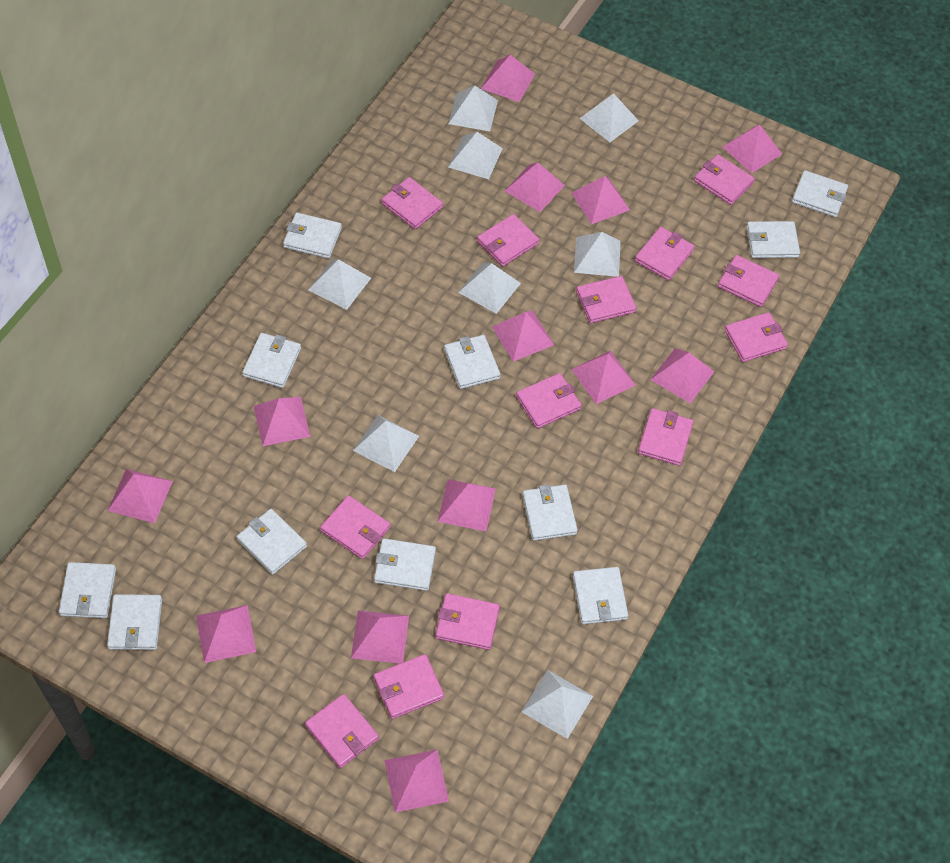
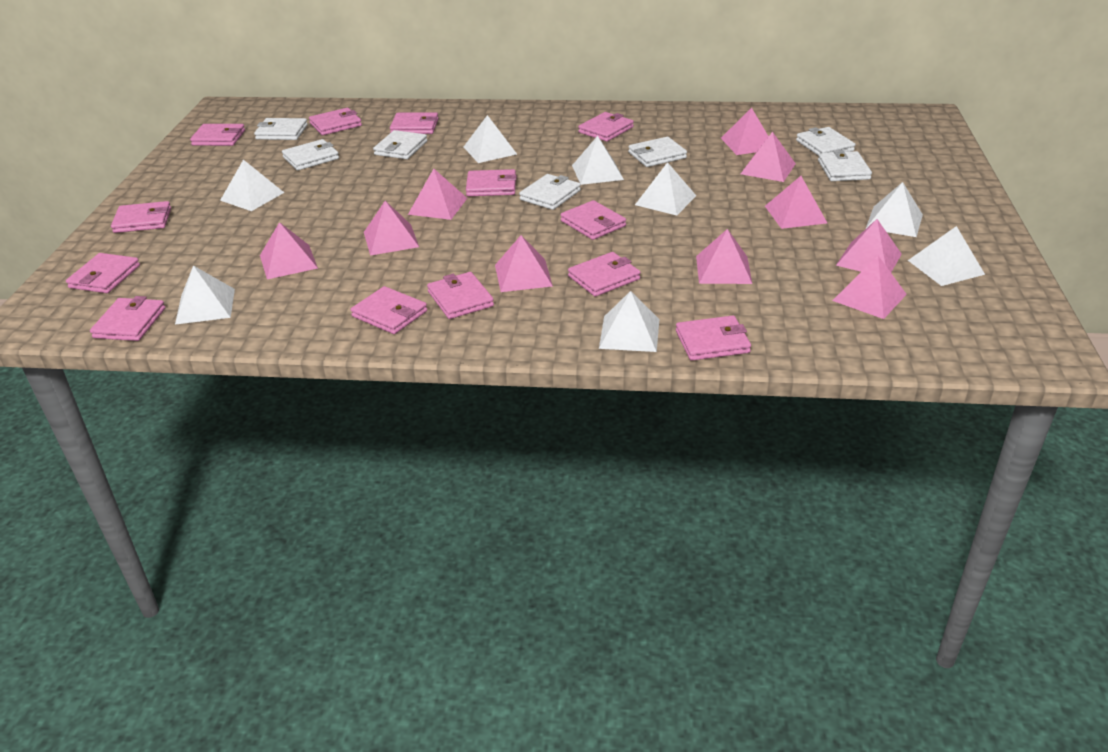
pink pyramid: [108,469,173,523] [196,605,256,663] [254,397,310,446] [351,610,409,664] [384,749,449,813] [437,479,496,531] [481,55,535,102] [492,311,554,361] [505,162,565,212] [571,176,630,224] [571,351,636,404] [650,348,715,403] [723,124,782,174] = 13 -> [260,222,318,279] [364,201,419,256] [408,169,467,220] [495,235,553,292] [696,229,752,284] [721,108,769,155] [741,132,796,182] [765,176,827,229] [832,256,907,319] [836,219,902,272] = 10
white wallet: [59,562,116,618] [107,594,162,650] [236,509,307,575] [242,333,301,388] [283,212,342,259] [374,538,436,591] [444,335,501,389] [522,484,578,541] [573,567,628,624] [746,221,800,258] [792,170,848,217] = 11 -> [254,118,308,140] [282,139,339,170] [373,130,427,159] [519,174,581,210] [628,137,687,167] [796,127,856,155] [818,150,872,181] = 7

